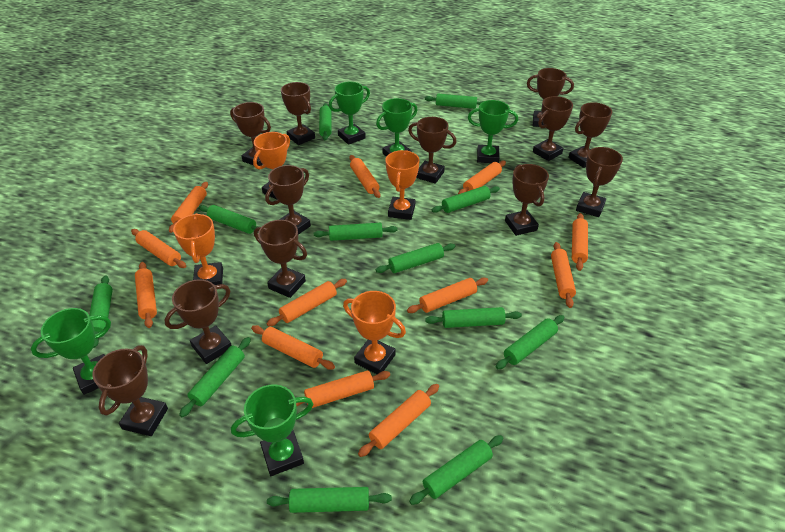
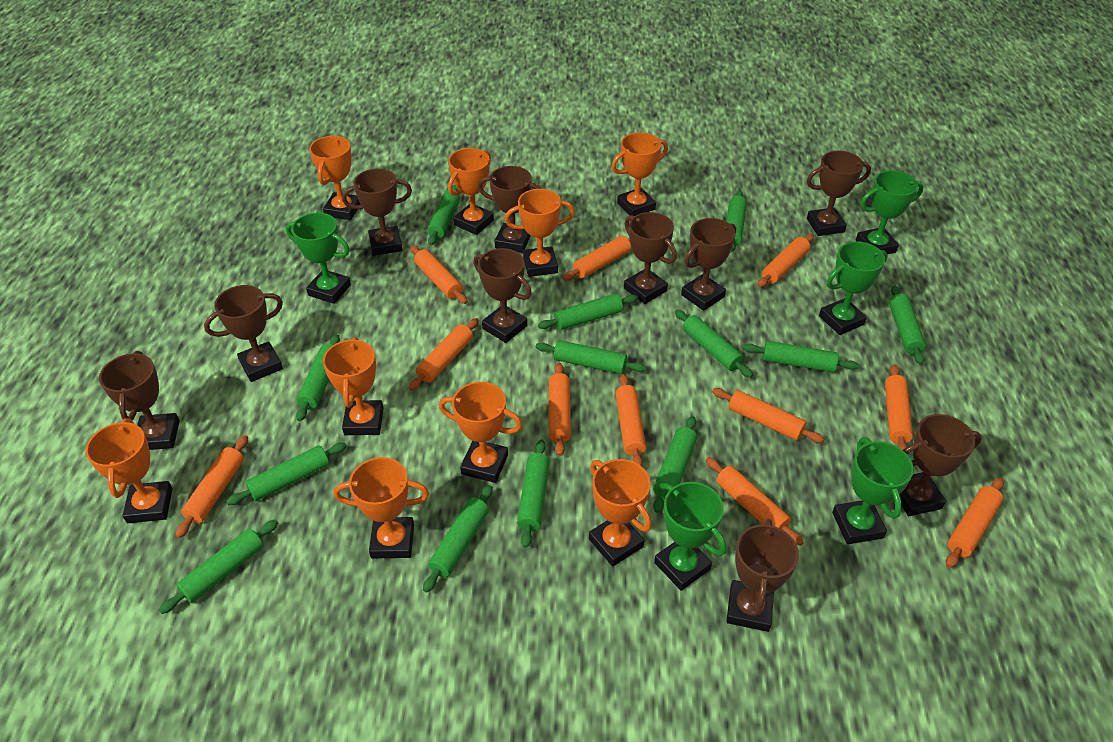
brown trophy: [92,345,168,436] [164,279,232,364] [230,102,271,166] [254,220,307,298] [265,165,311,235] [281,82,315,145] [408,117,456,184] [505,164,549,236] [527,68,574,127] [533,96,573,161] [568,102,612,168] [576,147,623,217] = 12 -> [99,351,180,450] [204,285,283,382] [342,169,412,256] [474,248,532,343] [478,166,541,253] [624,212,677,304] [681,218,736,311] [726,519,799,632] [807,151,871,236] [899,414,982,516] = 10
green rolling pin: [89,275,113,348] [179,337,251,417] [199,205,259,234] [267,487,392,513] [314,223,397,241] [319,103,332,140] [376,243,456,273] [409,435,504,505] [425,94,484,109] [425,307,522,328] [432,186,500,213] [496,315,564,369] = 12 -> [159,519,278,614] [226,442,347,505] [296,334,340,421] [423,485,493,593] [427,185,460,245] [517,439,550,548] [536,340,646,374] [538,294,638,330] [653,416,697,513] [675,310,753,378] [726,190,747,252] [743,341,859,373] [889,285,926,365] = 13
orange rolling pin: [131,229,186,268] [135,262,157,328] [169,182,208,233] [251,325,335,370] [267,279,347,326] [296,370,390,408] [349,155,381,198] [358,384,439,457] [407,278,488,313] [458,160,506,194] [551,242,576,308] [572,213,588,271] = 12 -> [176,435,248,538] [408,318,479,391] [410,245,467,304] [549,363,571,456] [563,236,631,281] [615,374,646,466] [706,457,804,546] [712,388,824,443] [757,234,814,288] [885,365,913,450] [946,478,1004,568] = 11
orange trophy: [173,213,223,285] [253,132,290,199] [343,291,406,374] [385,150,420,220] = 4 -> [85,418,173,523] [309,136,361,220] [323,337,384,435] [334,457,429,558] [439,382,523,483] [448,148,494,235] [504,189,575,277] [589,459,652,567] [611,132,668,216] = 9

